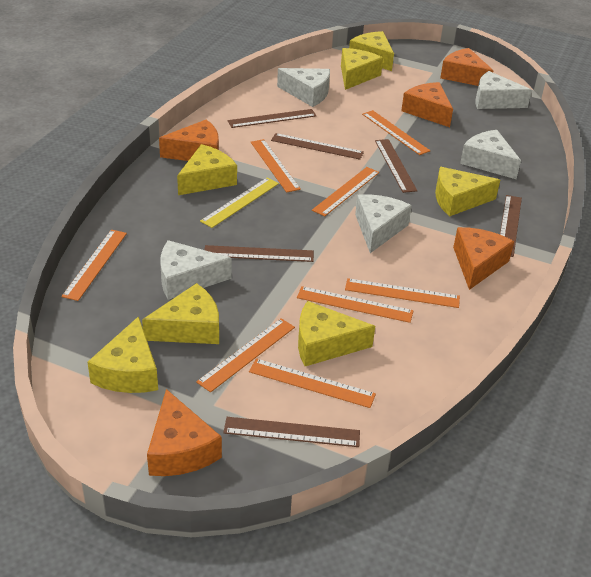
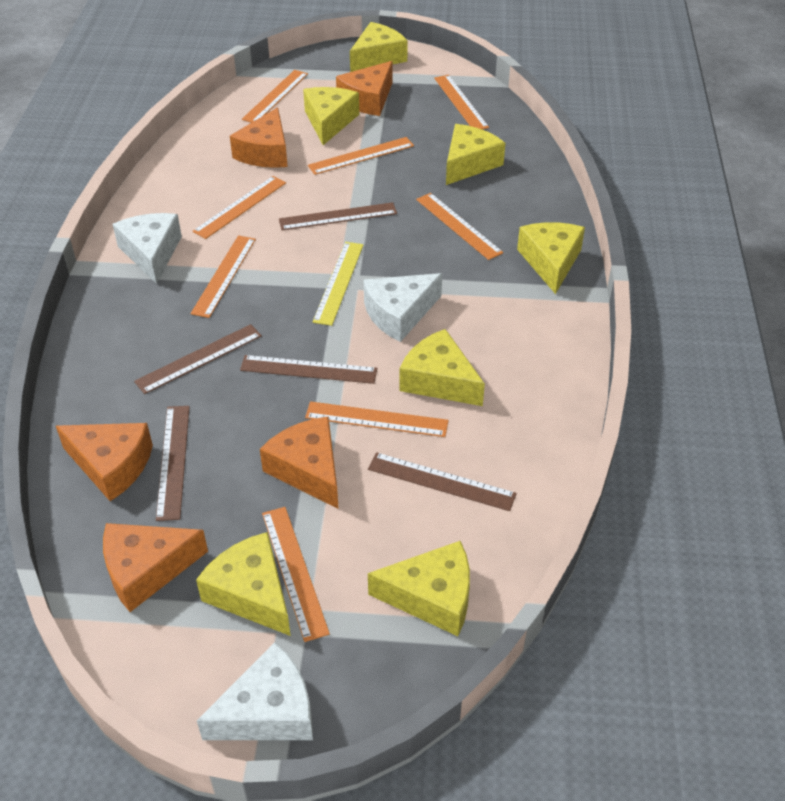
brown ruler: [204,245,314,262] [223,417,360,447] [228,109,317,128] [271,133,364,160] [375,139,417,193] [500,195,522,257] = 6 -> [134,324,262,394] [156,406,190,521] [240,355,377,384] [279,202,397,230] [368,452,517,511] = 5
white cheese: [160,240,232,300] [277,68,330,107] [355,194,412,253] [460,130,521,179] [475,71,532,109] = 5 -> [113,213,182,284] [197,642,313,740] [364,273,442,342] = 3

